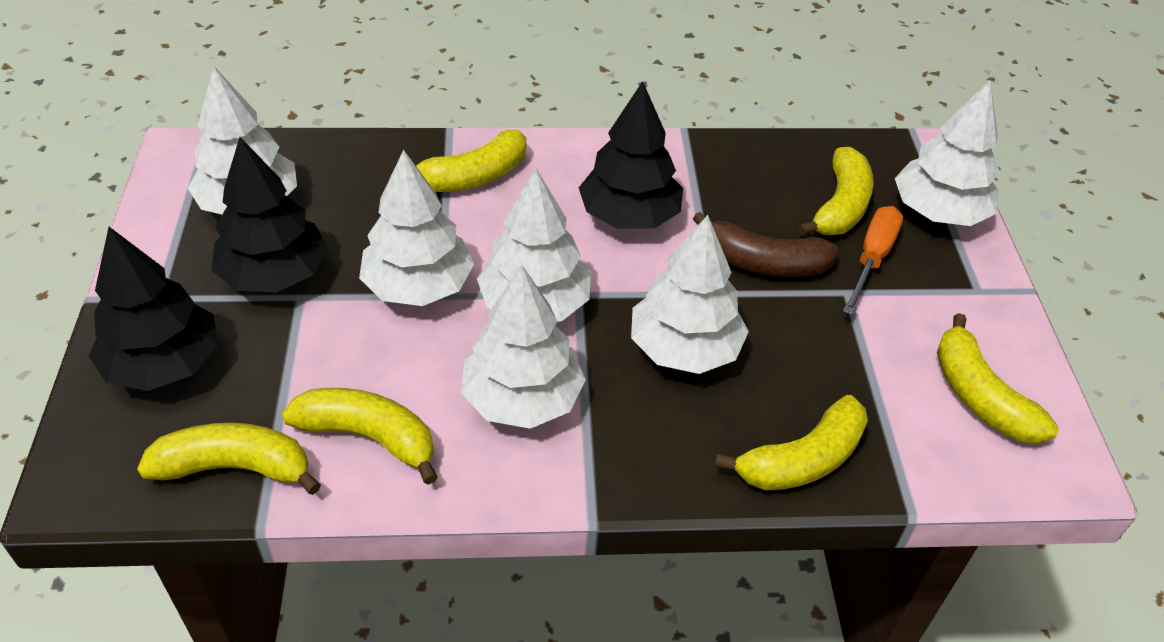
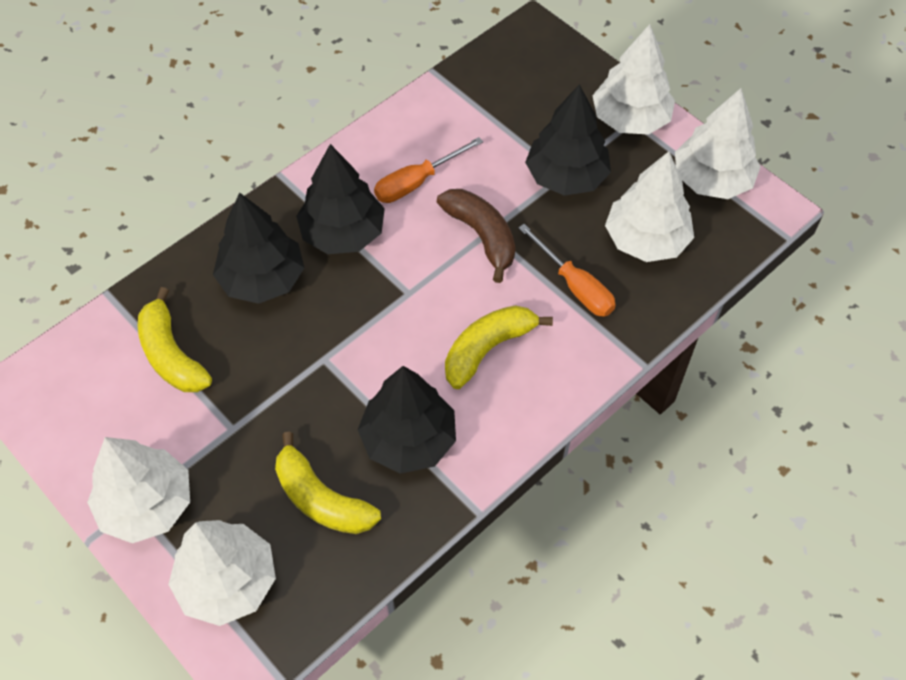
black tree: [89,227,218,391] [211,137,328,292] [579,81,683,229] = 3 -> [213,193,304,304] [296,144,385,254] [358,366,456,474] [525,84,611,196] = 4
orange screwdriver: [843,206,903,315] = 1 -> [374,137,483,203] [518,224,616,317] = 2
white tree: [188,66,297,215] [359,149,474,306] [461,265,586,429] [477,169,591,322] [631,215,749,374] [895,80,1000,226] = 6 -> [87,437,190,543] [168,520,276,626] [592,24,675,135] [605,151,694,262] [675,88,761,199] = 5
yellow banana: [137,423,321,495] [282,388,438,485] [416,130,526,192] [715,395,868,491] [798,147,874,236] [937,313,1058,444] = 6 -> [138,287,212,392] [275,432,381,534] [445,305,553,389] = 3

